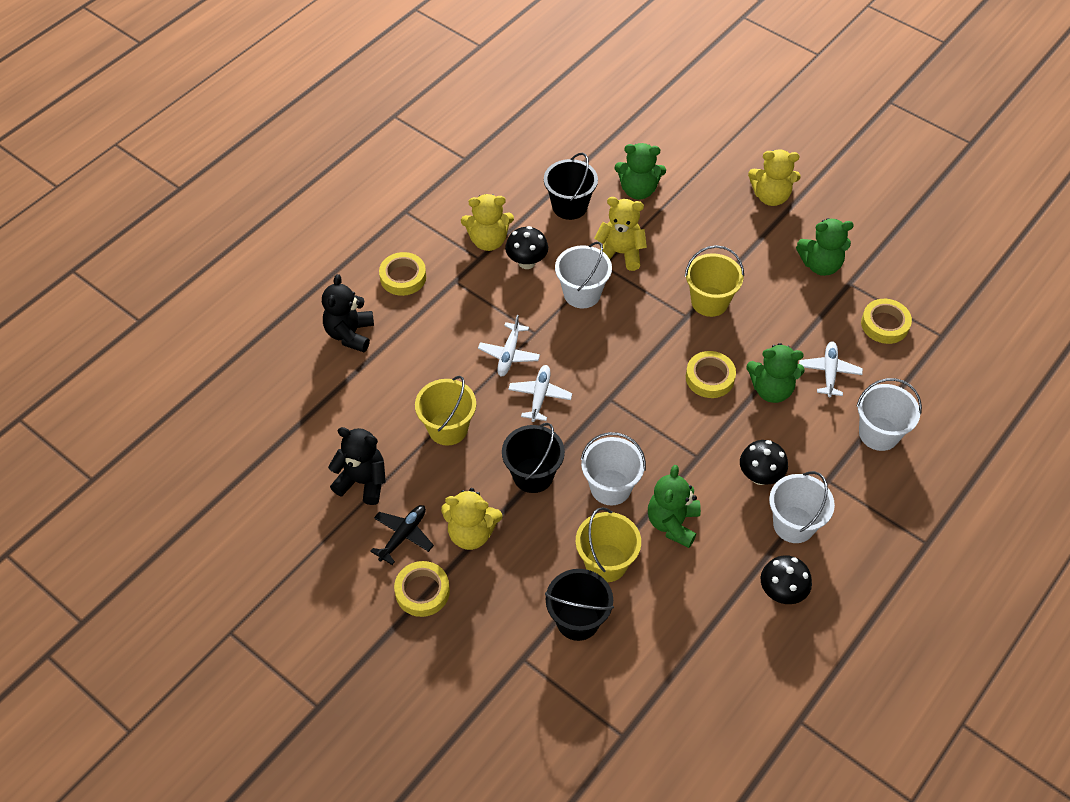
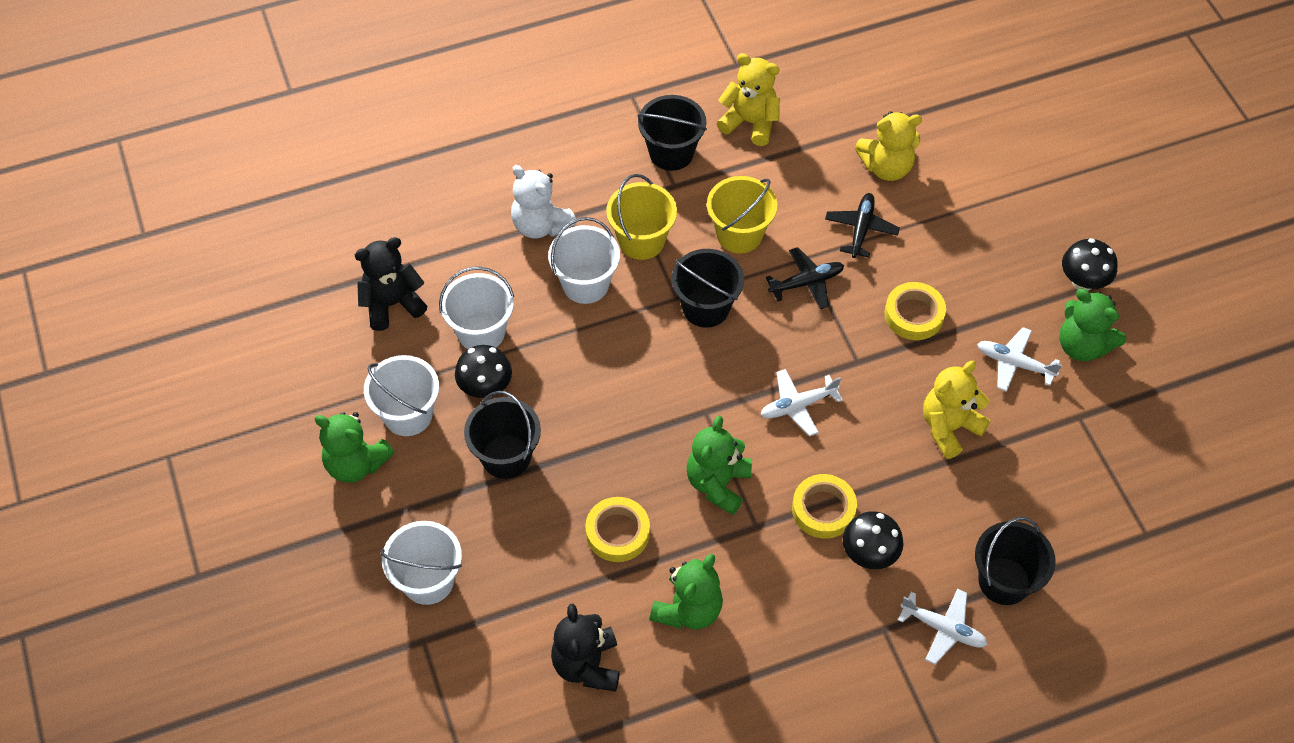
black bucket: [502,423,565,493] [544,153,598,220] [545,569,614,641] = 3 -> [464,391,541,479] [638,95,707,171] [672,249,744,328] [975,517,1056,605] = 4
black plane: [370,505,434,565] = 1 -> [766,247,844,309] [825,193,900,258] = 2
white teddy bear: none = 0 -> [511,165,577,238] = 1
yellow bucket: [415,376,476,446] [576,507,641,582] [685,245,744,317] = 3 -> [606,174,677,260] [707,176,777,253] = 2
yellow tape: [379,252,426,296] [394,561,450,617] [686,351,736,398] [861,299,912,344] = 4 -> [585,497,650,562] [792,474,857,539] [884,282,946,340] = 3
yellow teddy bear: [441,488,503,550] [461,194,514,251] [594,197,647,271] [748,149,801,206] = 4 -> [717,53,780,146] [855,111,922,181] [923,361,990,459] = 3

